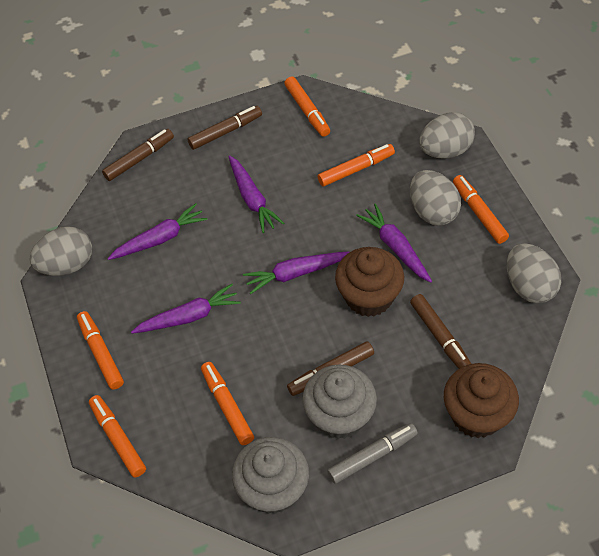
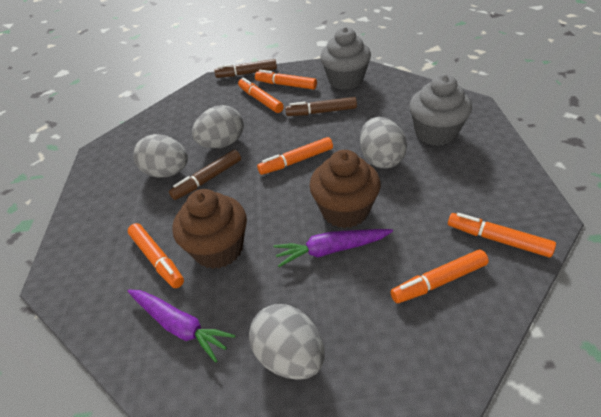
brown marker: [102,129,174,181] [188,106,262,150] [287,341,374,396] [410,294,471,369] = 4 -> [169,150,241,200] [214,59,277,78] [285,97,357,116] = 3
grey marker: [327,423,418,484] = 1 -> none = 0
purple carrot: [108,203,207,260] [131,284,241,334] [228,155,284,233] [243,252,350,294] [356,204,432,283] = 5 -> [128,290,236,363] [274,229,393,267] = 2

